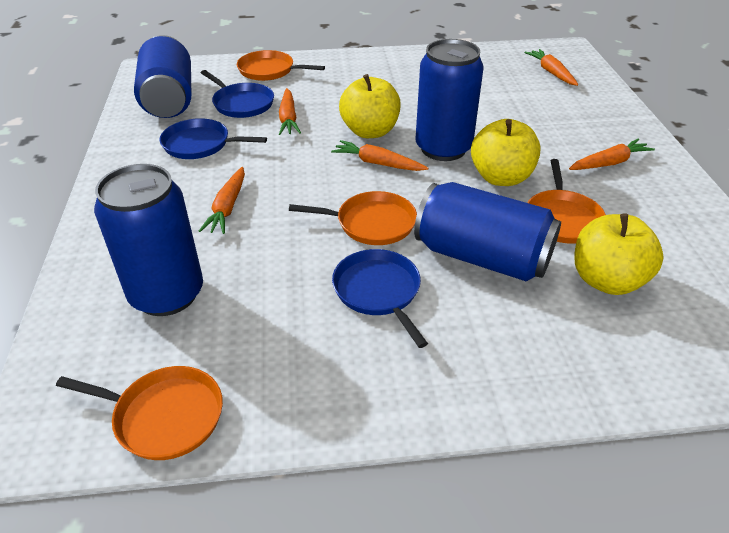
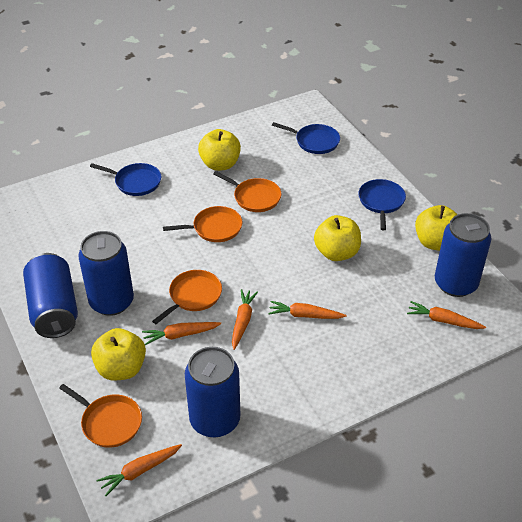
yellow apple: [339,74,401,138] [471,119,541,186] [574,213,664,295] = 3 -> [91,328,146,381] [198,129,241,171] [314,215,361,261] [415,205,458,251] = 4

